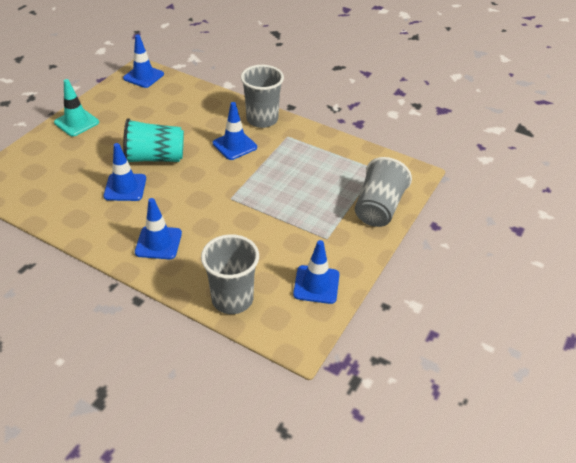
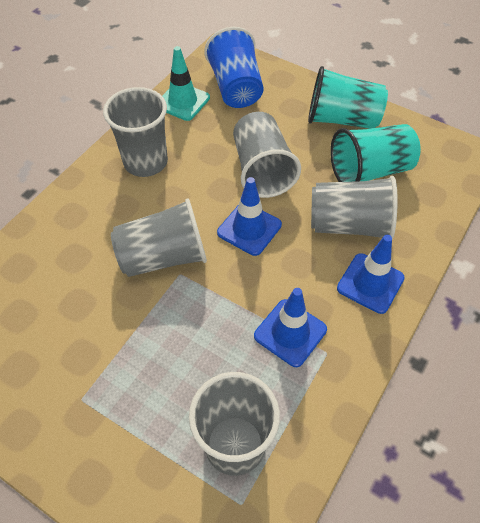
blue cup: none = 0 -> [204,27,264,108] = 1
blue traffic cone: [104,143,146,201] [123,35,164,88] [135,198,182,259] [213,102,257,160] [293,240,340,304] = 5 -> [217,177,282,256] [254,288,327,367] [337,235,405,314] = 3
grey cup: [201,234,259,314] [241,65,284,128] [355,157,412,227] = 3 -> [103,87,168,177] [111,199,207,277] [189,372,280,476] [233,112,301,198] [311,176,398,239] = 5
turquoise cup: [123,118,184,163] = 1 -> [308,66,388,129] [330,124,421,182] = 2

